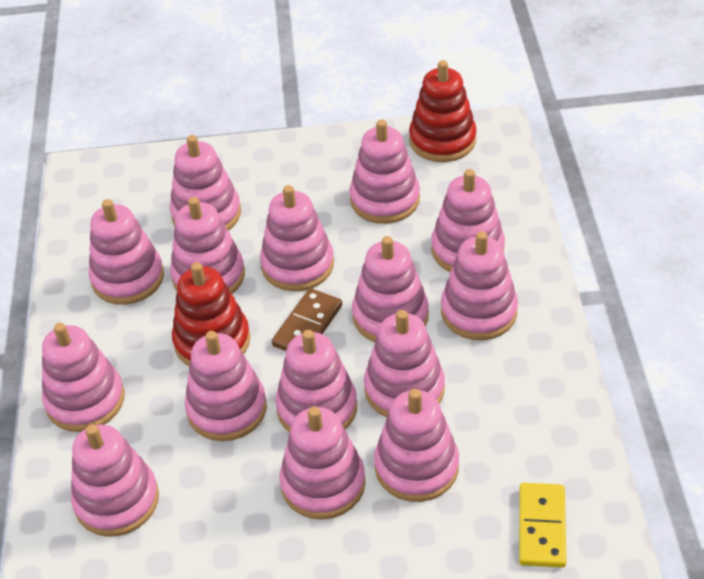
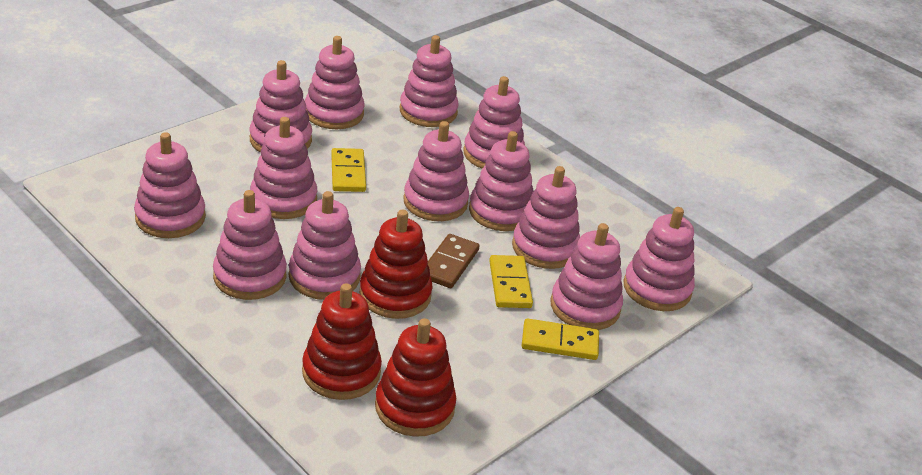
pink stacking toy: [42,323,124,432] [71,424,159,537] [89,199,164,305] [170,135,241,231] [170,197,245,294] [184,331,267,441] [260,185,334,291] [275,330,357,432] [279,406,366,520] [349,120,420,224] [352,236,429,342] [364,310,445,418] [374,389,459,502] [431,169,505,272] [441,231,518,340] = 15 -> [134,132,206,238] [213,190,287,300] [250,60,312,153] [250,117,317,219] [289,191,361,300] [305,36,365,129] [400,35,459,127] [403,121,469,221] [463,76,525,169] [469,131,533,231] [512,166,580,269] [550,223,623,330] [624,207,695,311] = 13
red stacking toy: [172,262,250,366] [409,60,477,162] = 2 -> [302,283,382,400] [359,210,433,319] [375,318,456,437] = 3
yellow domino: [519,483,566,568] = 1 -> [331,148,366,192] [489,255,533,308] [522,318,599,360] = 3

